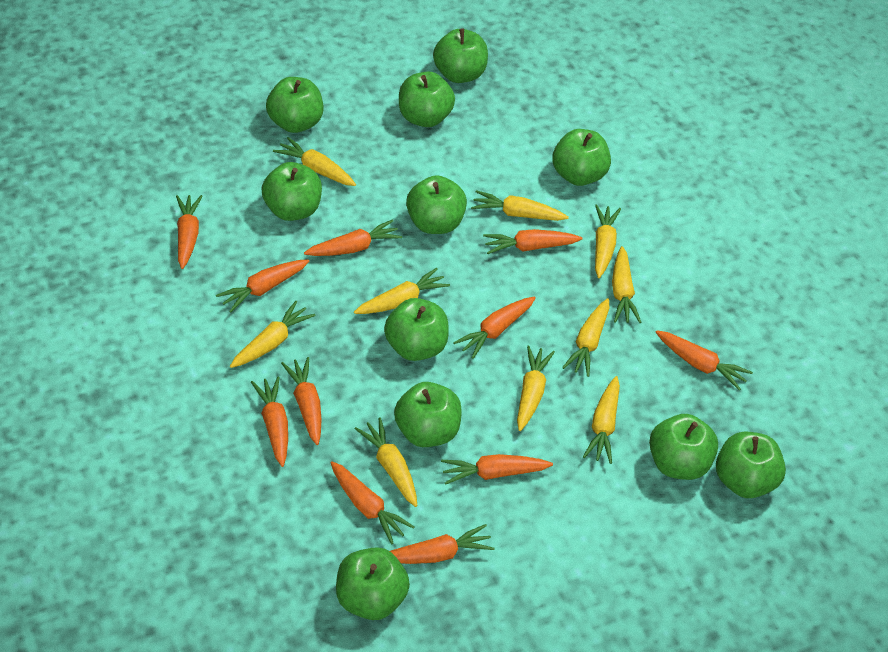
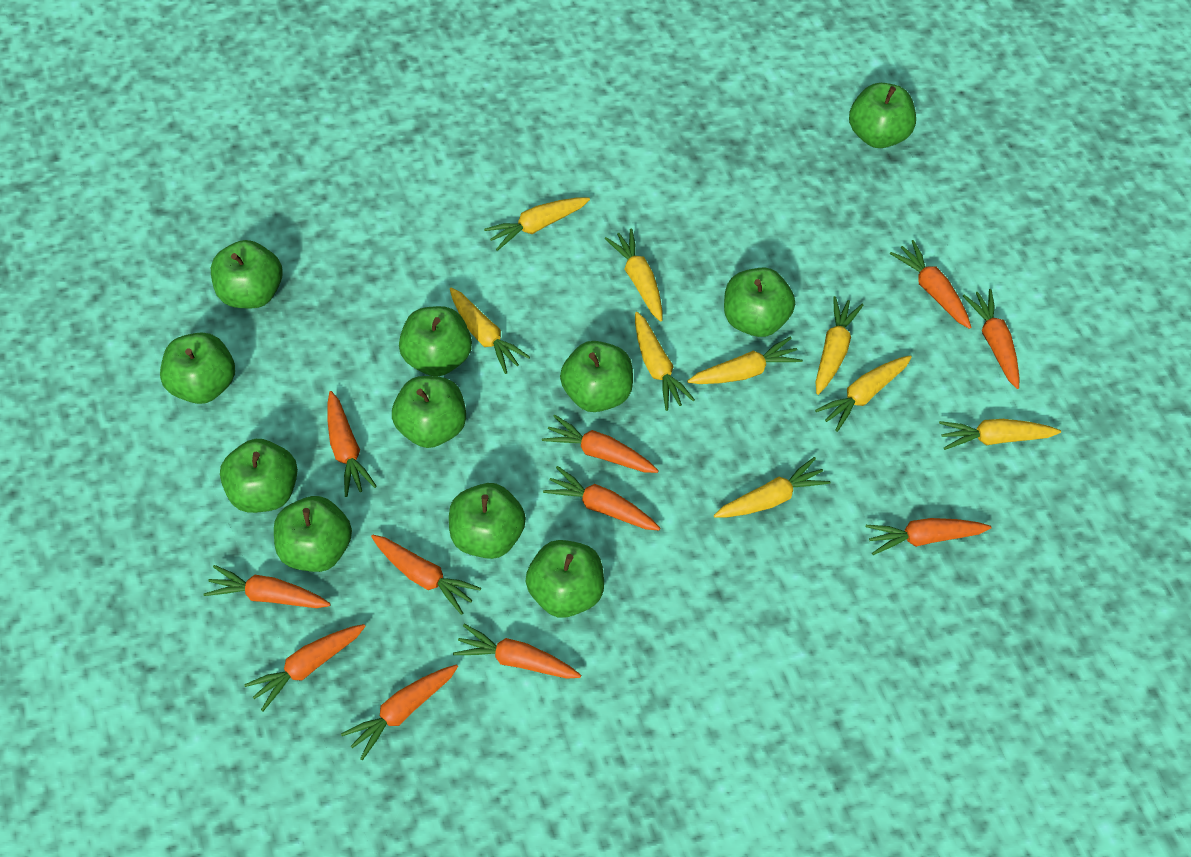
yellow carrot: [230,301,315,368] [273,137,356,186] [354,268,450,314] [354,418,417,507] [471,190,569,221] [517,346,555,431] [562,298,609,377] [583,376,620,464] [595,205,621,278] [612,246,642,323] = 10 -> [450,288,530,374] [484,197,590,251] [605,228,662,322] [635,312,695,411] [687,336,803,384] [714,457,830,518] [815,296,863,395] [815,355,912,432] [939,419,1061,450] = 9

